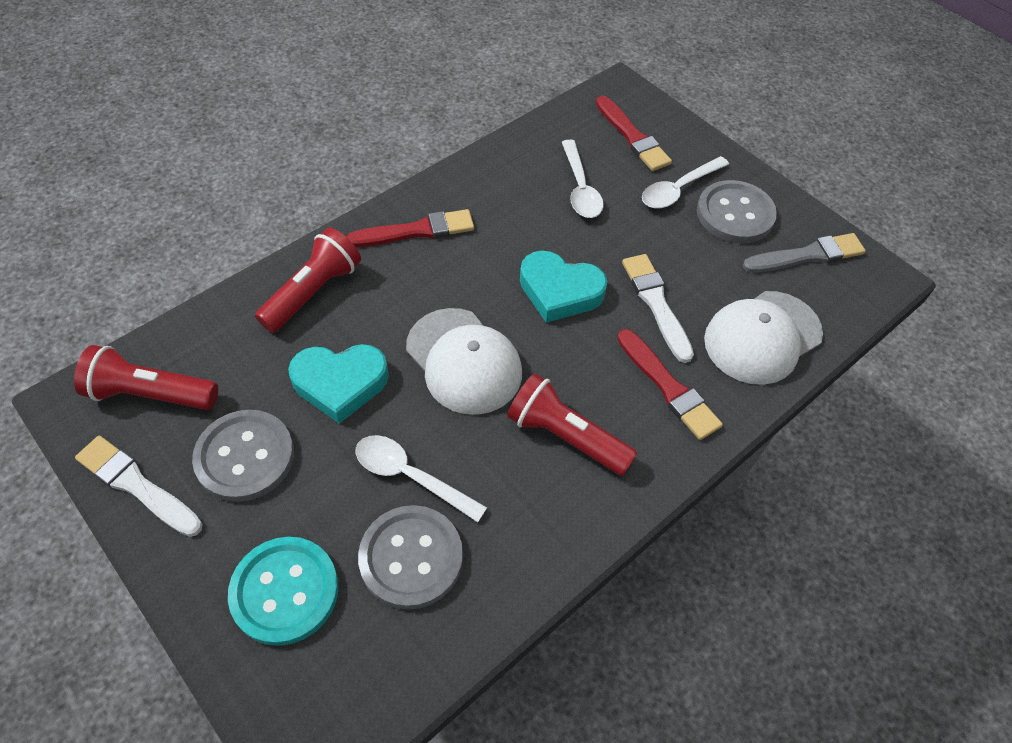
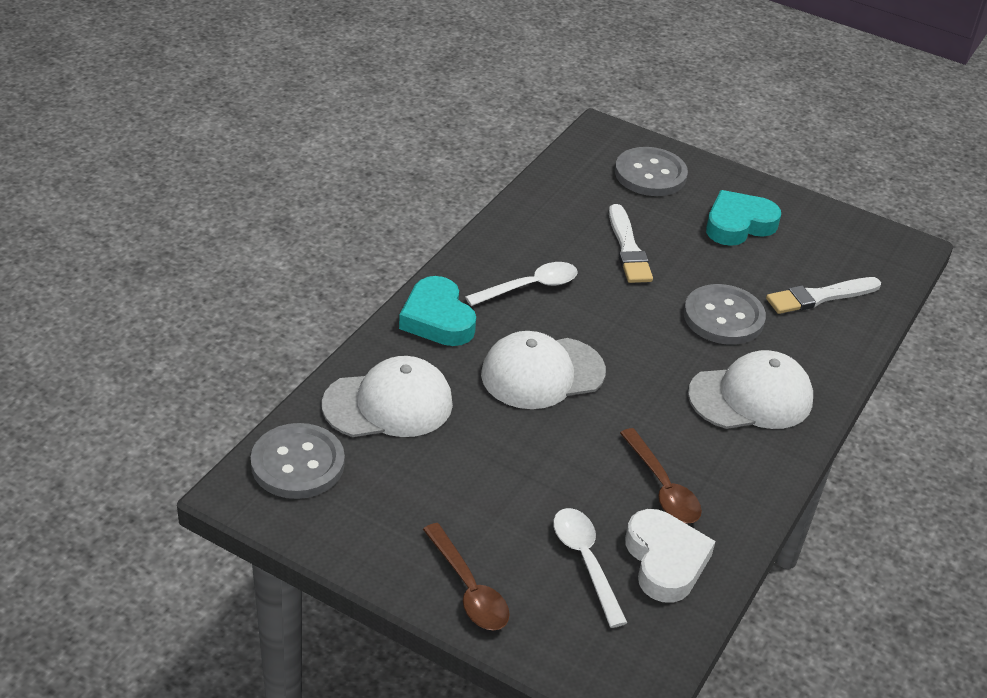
brown spoon: none = 0 -> [423,523,510,631] [620,428,702,523] = 2
grey brush: [743,233,866,273] = 1 -> none = 0
red brush: [346,209,474,247] [596,96,672,171] [617,329,723,440] = 3 -> none = 0
red flashlight: [74,345,218,410] [255,228,361,333] [507,373,637,476] = 3 -> none = 0
turquoise button: [228,537,339,646] = 1 -> none = 0
white cap: [406,308,522,415] [704,291,823,385] = 2 -> [322,356,453,437] [481,331,606,409] [688,350,813,429] = 3
white heart: none = 0 -> [625,509,716,603] = 1
white spoon: [356,435,488,522] [562,140,604,218] [642,156,729,209] = 3 -> [465,262,578,306] [553,508,627,628] = 2

